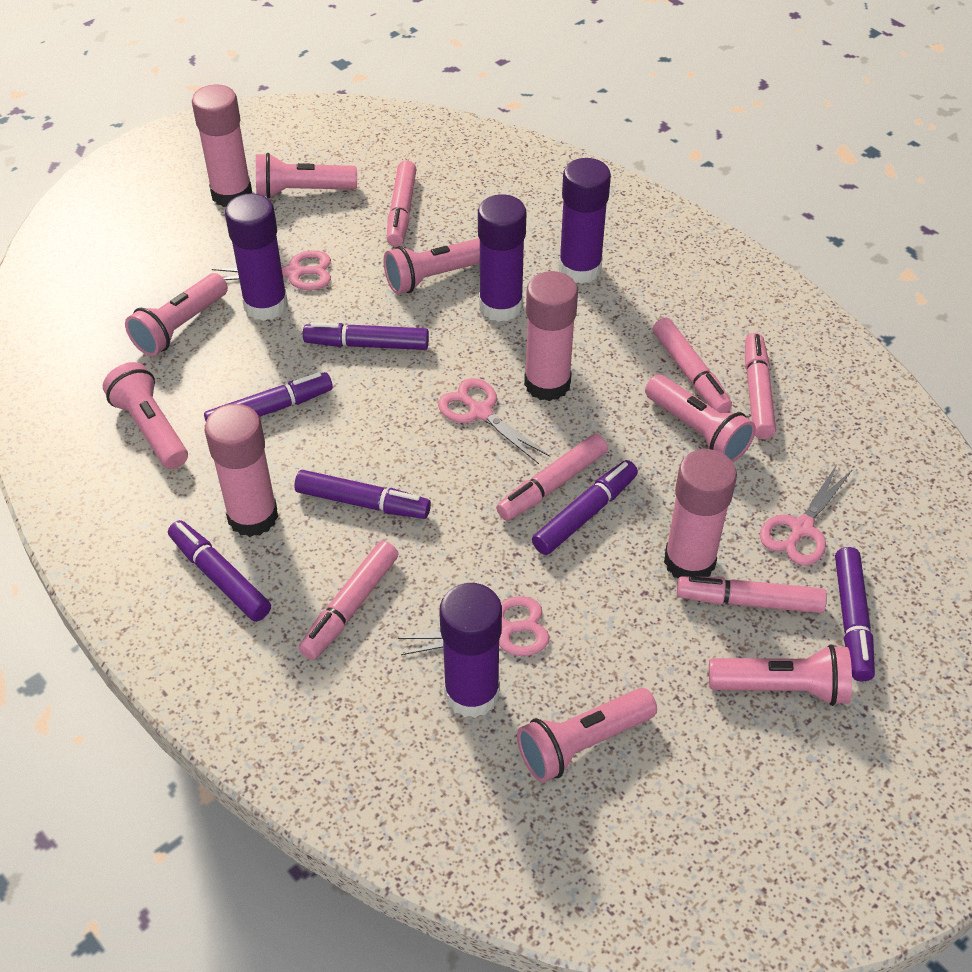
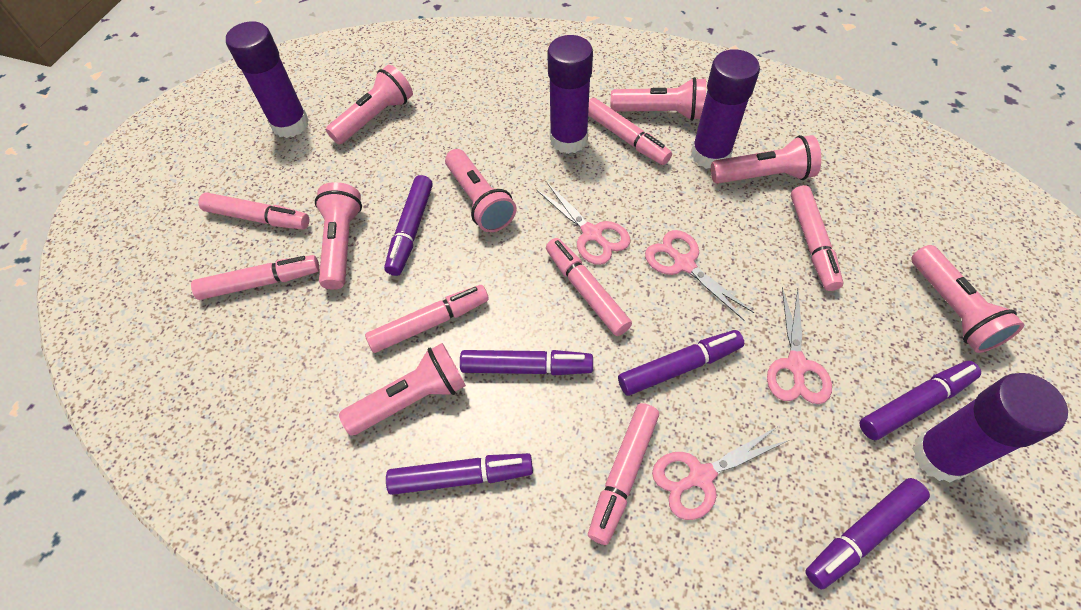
pink glue stick: [192,85,252,207] [205,404,278,537] [524,271,578,401] [664,449,737,578] = 4 -> none = 0
pink marker: [299,541,398,660] [387,160,417,247] [496,434,608,521] [653,318,732,413] [677,576,827,613] [745,333,776,439] = 6 -> [191,255,319,300] [198,192,309,230] [365,285,489,353] [546,238,632,336] [588,98,672,165] [588,403,659,545] [791,185,843,291] = 7

